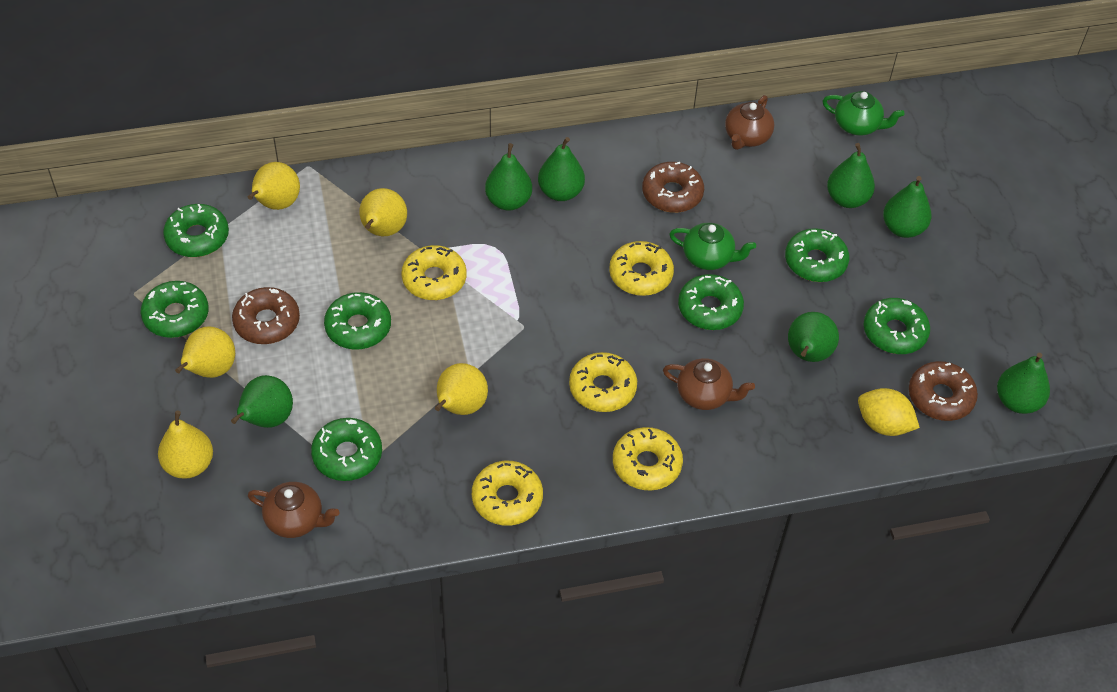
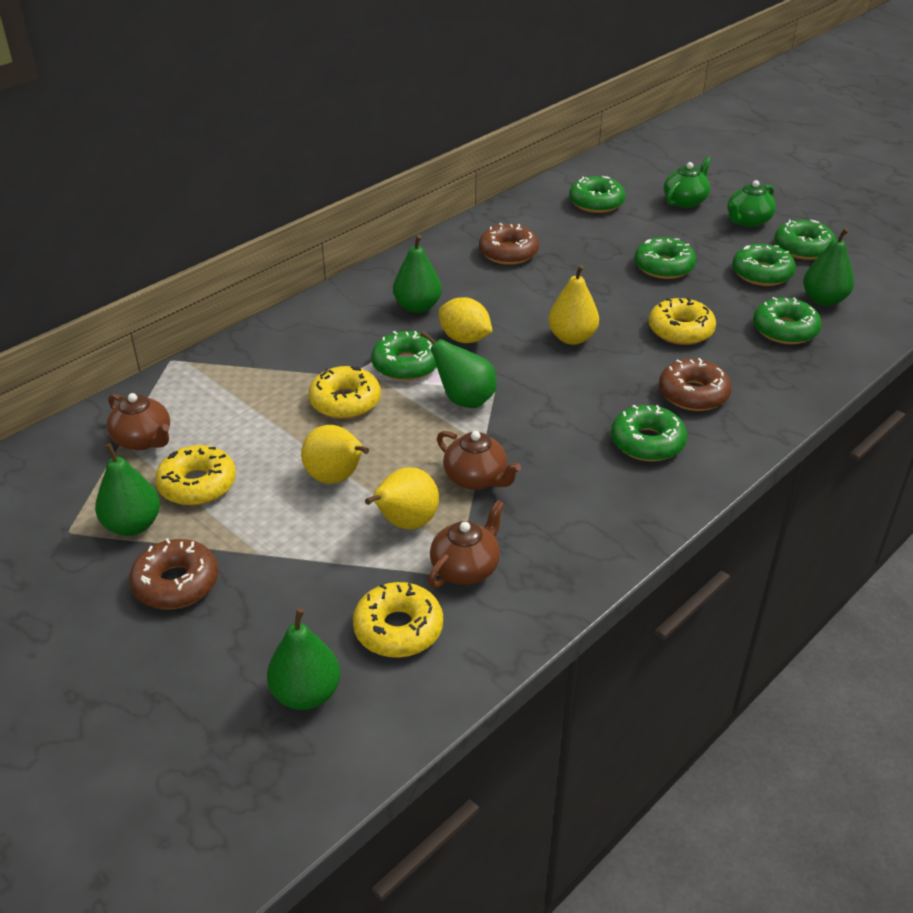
green pear: [231,375,293,428] [485,143,532,211] [538,137,585,201] [788,312,839,362] [827,143,875,208] [883,176,931,238] [997,353,1050,414] = 7 -> [95,443,160,536] [267,608,340,710] [393,234,442,313] [420,331,497,408] [803,228,854,306] = 5
yellow donut: [401,245,467,300] [472,461,543,526] [569,352,637,412] [609,241,674,296] [613,427,683,490] = 5 -> [155,445,236,506] [308,366,381,419] [353,582,443,658] [649,298,716,345] = 4
yellow pear: [158,411,213,479] [175,326,235,378] [248,162,300,210] [359,188,407,236] [435,363,488,415] = 5 -> [301,425,369,484] [365,467,439,529] [548,264,599,345] = 3

